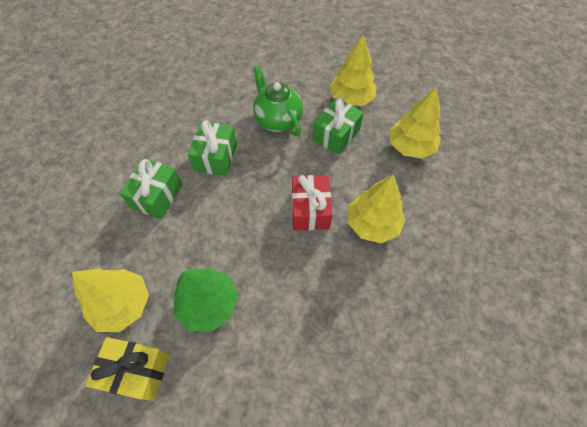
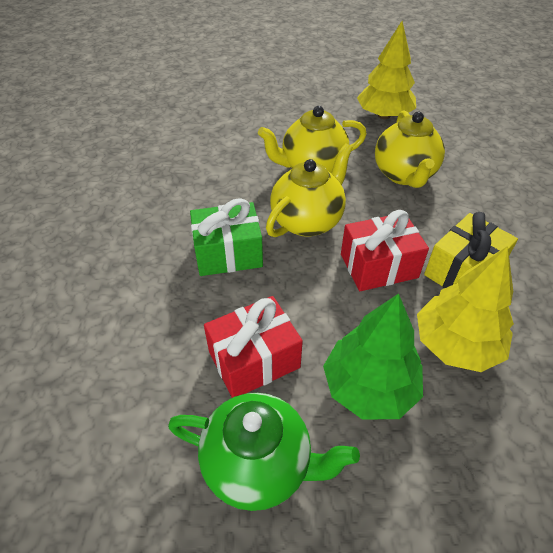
green gift: [119,158,183,219] [188,120,237,176] [312,98,364,155] = 3 -> [190,198,263,276] = 1
red gift: [292,175,332,230] = 1 -> [204,296,303,398] [341,210,429,291] = 2
yellow teapot: none = 0 -> [258,106,367,173] [266,143,353,237] [375,111,445,188] = 3
yellow tree: [72,268,149,332] [330,35,377,106] [348,174,405,244] [389,87,441,159] = 4 -> [357,21,416,119] [417,246,514,372] = 2

